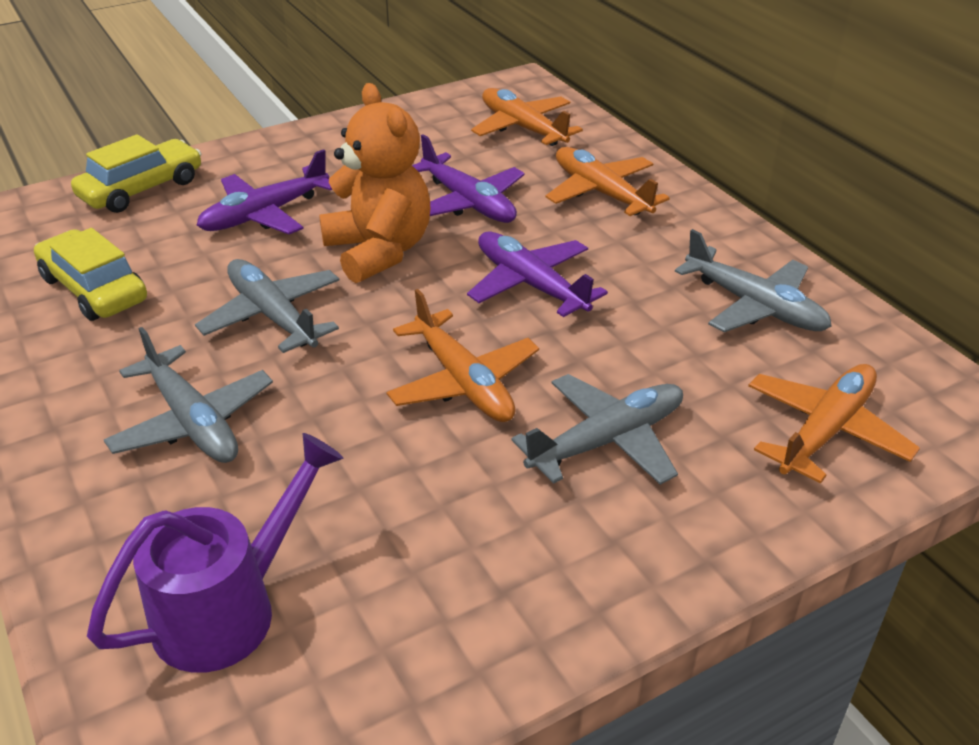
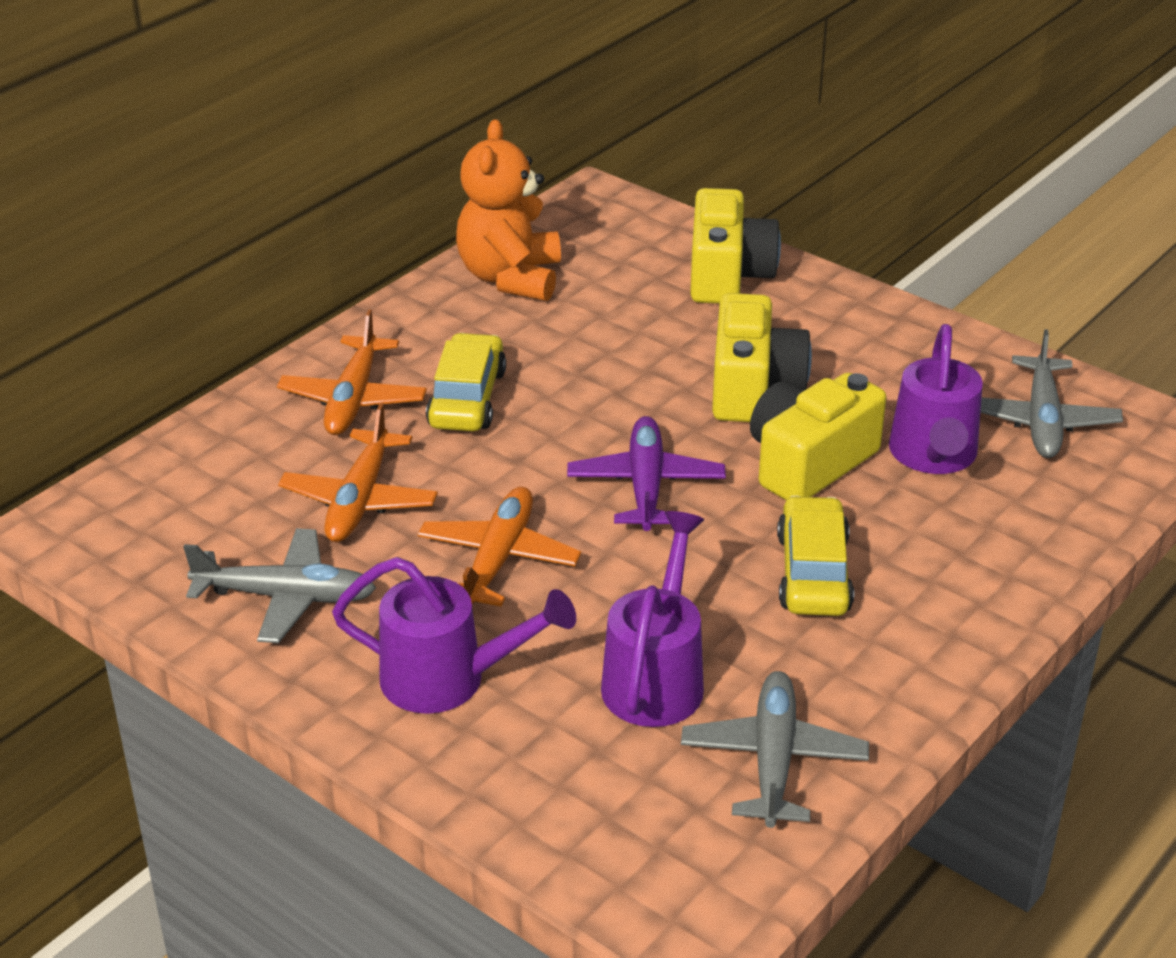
grey plane: [104,327,273,463] [195,259,339,353] [512,374,683,485] [675,229,832,332] = 4 -> [183,528,376,643] [681,671,869,828] [980,329,1123,458] = 3
orange plane: [386,289,539,422] [471,88,583,146] [546,147,670,216] [748,364,920,483] = 4 -> [277,310,427,435] [278,403,438,542] [417,487,581,607] = 3
purple plane: [197,149,332,235] [412,134,525,223] [467,232,608,317] = 3 -> [567,416,726,531] = 1
purple watering can: [87,433,343,673] = 1 -> [332,557,576,714] [601,511,704,727] [889,324,983,474] = 3
yellow camera: none = 0 -> [690,188,781,304] [712,293,812,422] [750,373,886,500] = 3

